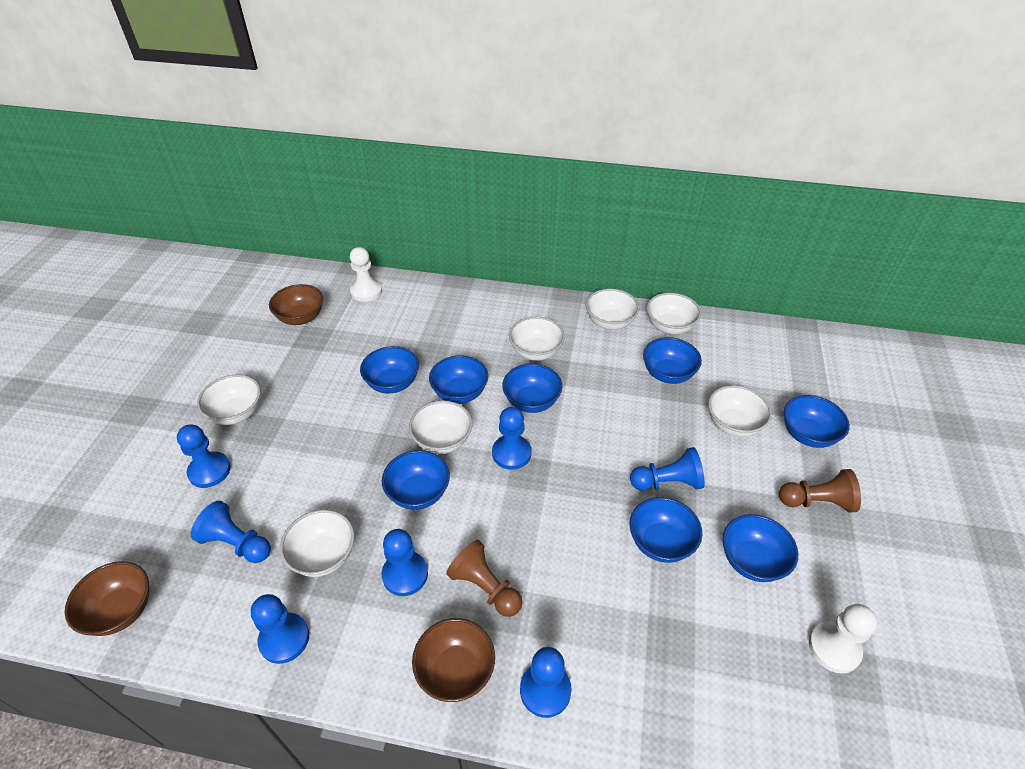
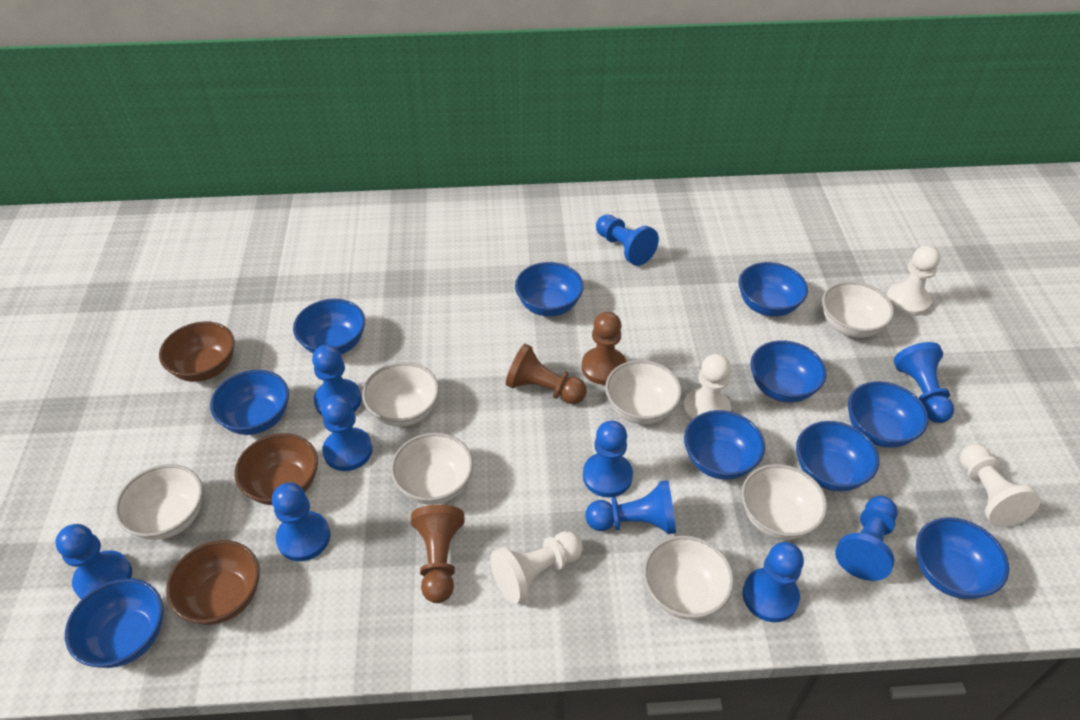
blue bowl: [360,346,419,394] [382,450,450,510] [429,356,488,404] [502,364,562,413] [630,497,702,563] [643,337,702,384] [722,514,798,582] [784,395,850,448] = 8 -> [65,578,163,668] [210,370,289,435] [293,299,365,354] [515,262,584,317] [684,410,765,480] [739,262,808,317] [750,340,826,403] [796,421,879,492] [848,381,928,448] [916,517,1009,599] = 10
blue pawn: [177,425,231,488] [191,501,271,563] [251,594,309,664] [381,529,428,596] [492,407,531,470] [520,647,571,718] [630,447,705,491] = 7 -> [55,524,132,599] [272,483,330,561] [312,345,362,415] [321,395,373,471] [583,421,633,498] [585,480,676,534] [596,214,659,266] [743,542,804,622] [835,496,898,581] [894,342,954,423] = 10
brown pawn: [446,540,522,617] [779,469,861,513] = 2 -> [411,505,465,603] [506,344,587,404] [582,312,626,385] = 3
white pawn: [350,247,382,302] [809,604,877,674] = 2 -> [490,531,583,604] [683,354,731,422] [886,246,940,316] [960,444,1041,527] = 4

